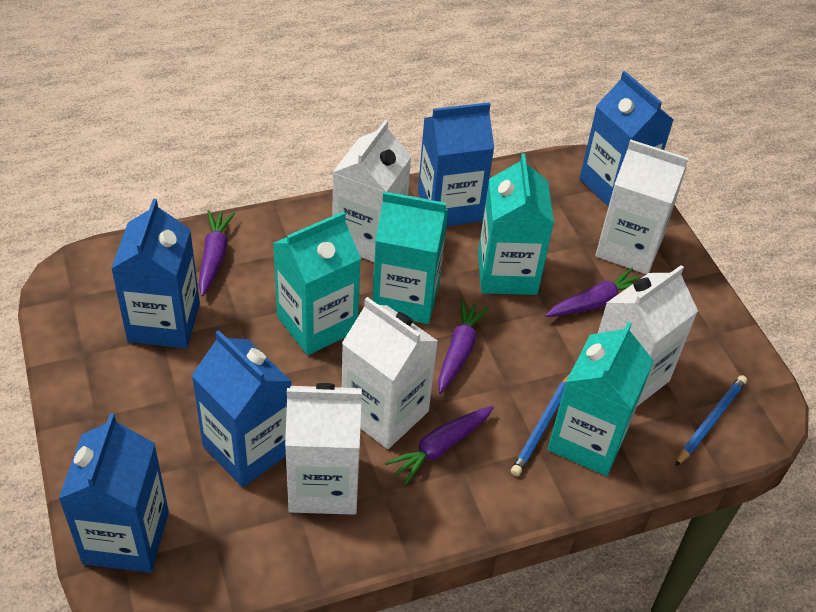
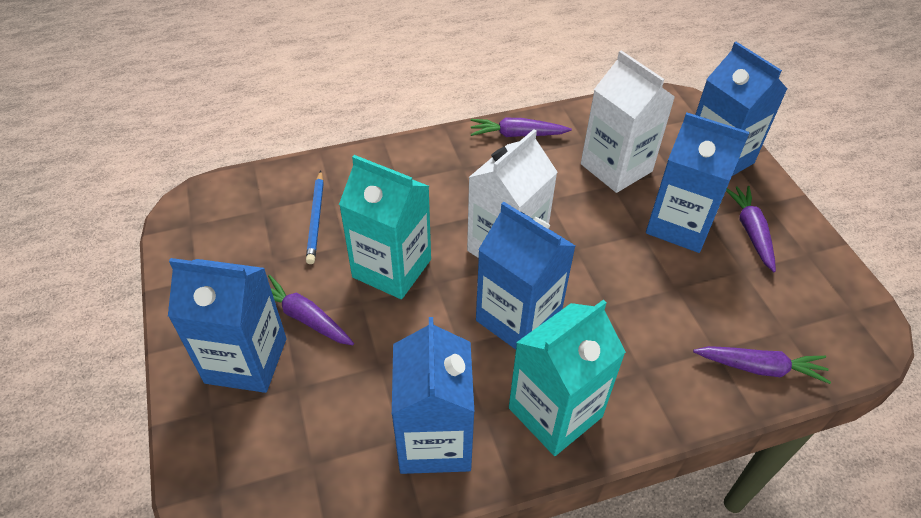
blue pencil: [511,374,570,476] [675,375,747,466] = 2 -> [306,171,324,264] = 1
turquoise carton: [273,211,361,355] [372,191,448,324] [478,153,554,295] [548,322,654,476] = 4 -> [339,155,431,299] [509,300,626,456] = 2
white carton: [285,383,362,515] [332,120,412,262] [342,297,438,449] [595,140,688,274] [598,265,698,406] = 5 -> [467,129,557,258] [581,50,675,193] = 2

